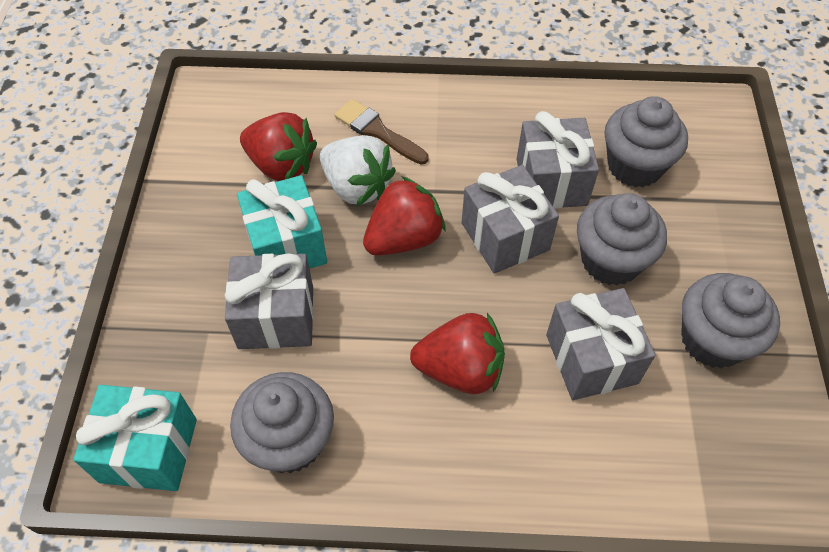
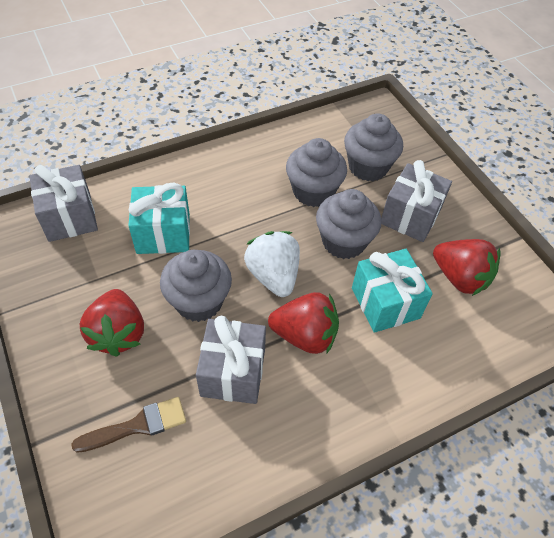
grey gift: [225,253,314,349] [462,165,559,274] [517,111,599,209] [546,288,655,400] = 4 -> [30,165,98,242] [196,316,266,404] [381,160,452,242] = 3

